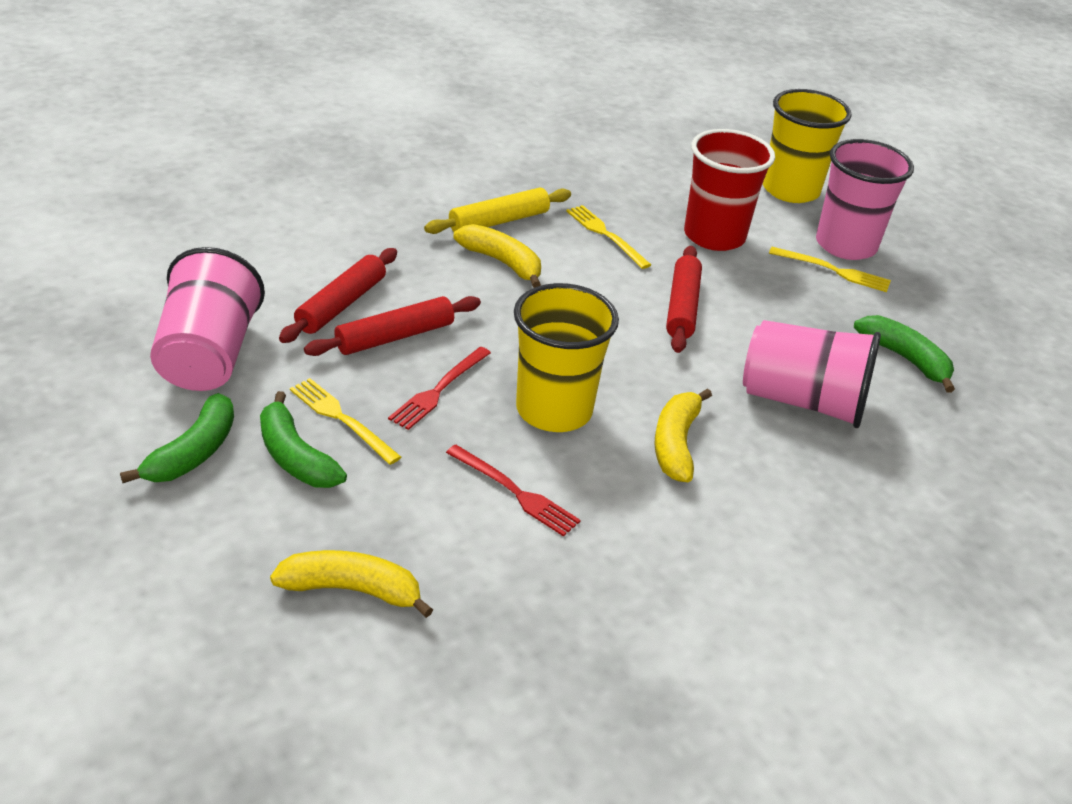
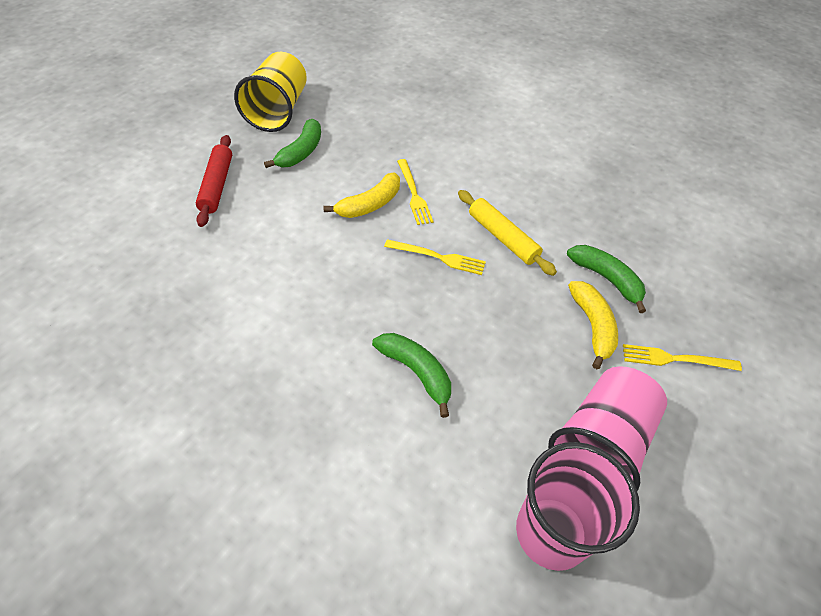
pink cup: [150,247,265,391] [743,320,881,428] [816,139,914,260] = 3 -> [516,442,640,571] [548,366,667,491] = 2
red cup: [684,129,775,251] = 1 -> none = 0
red fork: [388,347,491,430] [446,444,581,537] = 2 -> none = 0
red rolling pin: [279,248,397,343] [304,296,481,356] [666,246,702,353] = 3 -> [196,135,232,227] = 1
yellow banana: [270,550,433,618] [453,224,541,288] [654,388,712,482] = 3 -> [323,173,400,218] [568,281,618,369] = 2
yellow cup: [514,283,619,432] [763,89,852,203] = 2 -> [234,52,307,132] = 1

